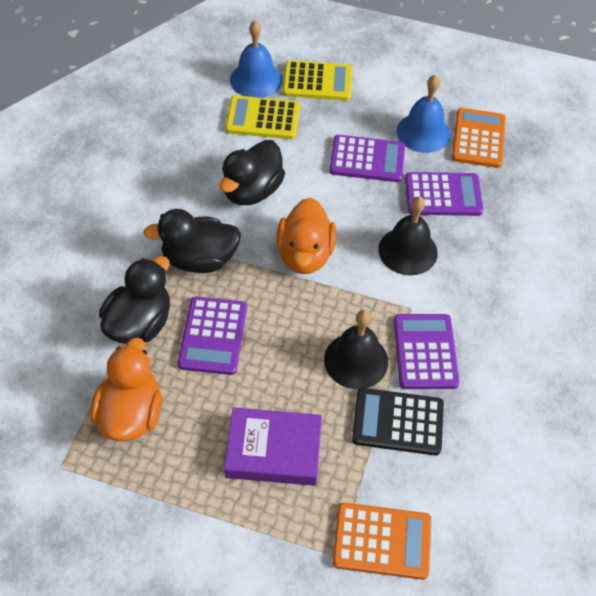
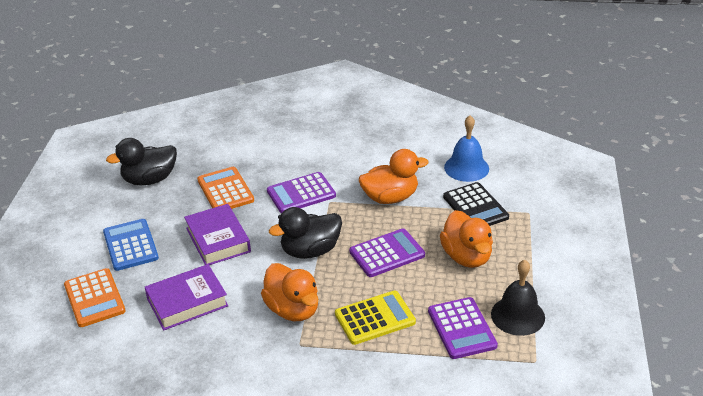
black bell: [324,310,388,389] [378,196,438,275] = 2 -> [491,260,545,336] = 1
black duck: [99,256,170,344] [143,209,241,273] [220,140,285,205] = 3 -> [106,138,177,186] [269,207,342,259] = 2
blue bell: [230,20,282,98] [396,75,450,153] = 2 -> [444,115,489,182] = 1
blue calculator: none = 0 -> [103,219,159,271] = 1
orange duck: [91,338,162,441] [276,198,336,274] = 2 -> [261,263,318,321] [359,149,429,204] [440,210,493,268] = 3
purple book: [224,407,322,486] = 1 -> [145,264,228,330] [184,204,251,265] = 2
purple calculator: [178,297,247,375] [330,135,405,182] [394,314,460,389] [405,172,483,216] = 4 -> [267,172,336,213] [349,228,425,277] [428,297,498,359] = 3
yellow calculator: [225,95,300,139] [283,60,353,101] = 2 -> [335,291,416,345] = 1

